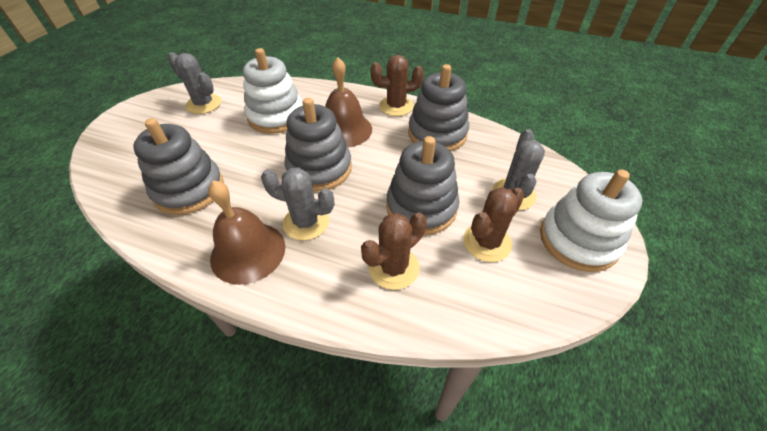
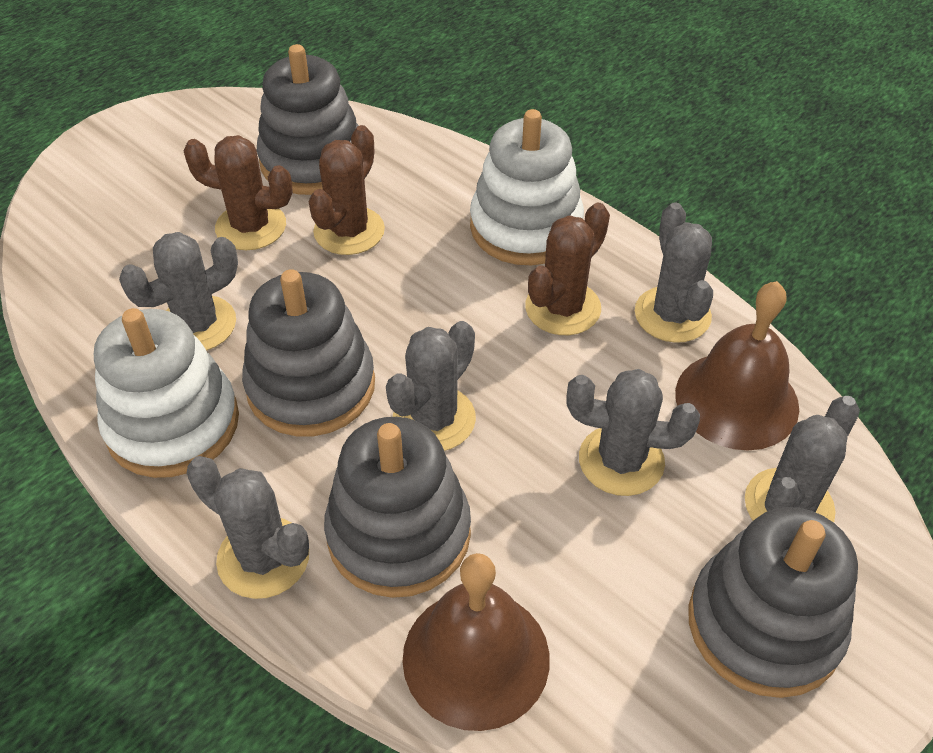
grey cactus: [168,52,221,114] [261,167,334,240] [492,129,545,210] = 3 -> [119,232,238,351] [186,456,309,599] [386,321,476,451] [566,369,700,496] [635,202,713,343] [745,396,860,522] = 6

